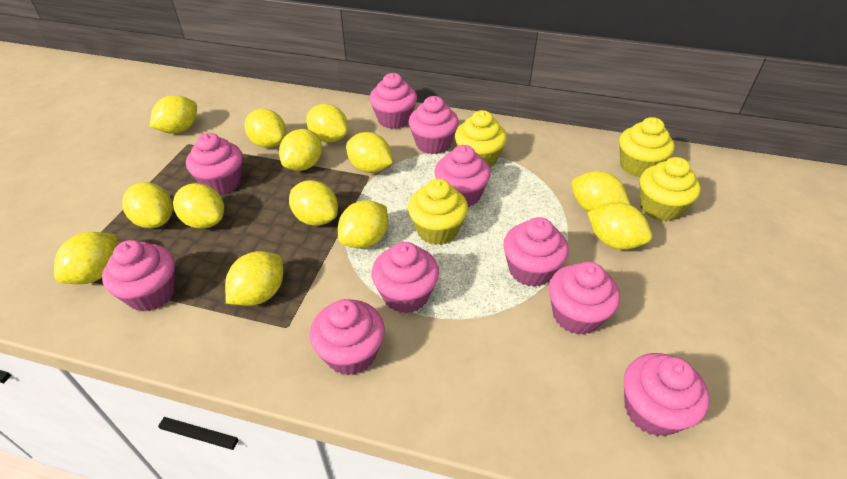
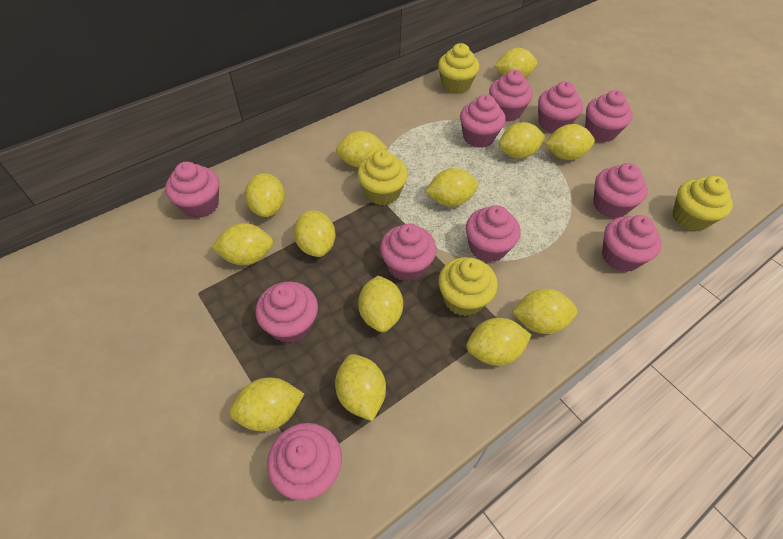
pink cupcake: [102,240,176,312] [186,133,243,195] [310,299,385,375] [370,73,417,129] [371,242,439,313] [409,96,459,154] [434,145,491,207] [503,217,569,287] [549,262,620,335] [624,353,710,437] = 10 -> [165,162,219,218] [255,282,318,343] [267,423,342,500] [380,223,437,281] [460,95,506,148] [466,205,521,263] [489,70,533,122] [538,81,583,133] [585,90,632,142] [593,163,648,218] [602,215,662,272] = 11

